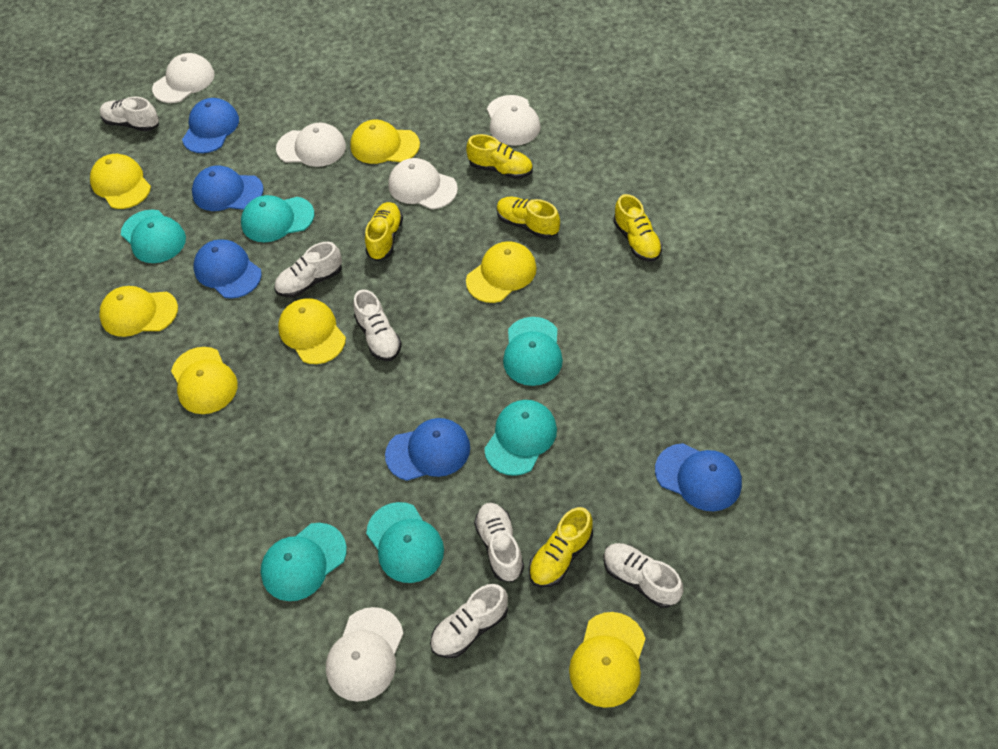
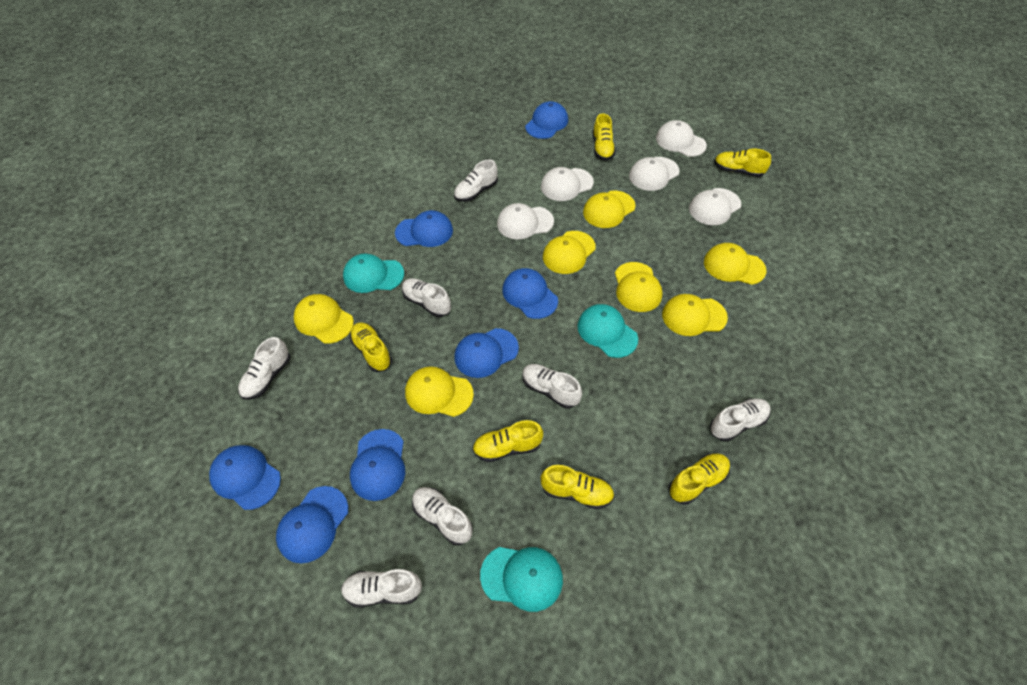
blue cap: [182,98,239,153] [192,165,264,211] [194,239,262,299] [385,418,470,481] [655,443,742,511] = 5 -> [209,445,281,510] [276,486,348,563] [350,429,405,501] [395,210,453,247] [454,328,519,378] [502,268,558,319] [525,101,568,139] = 7
turquoise cap: [121,209,186,263] [241,195,314,242] [261,523,347,601] [366,502,444,583] [484,400,557,476] [503,317,563,386] = 6 -> [343,253,404,293] [480,547,563,612] [577,304,638,358] = 3
white shoe: [100,97,159,132] [274,242,342,298] [353,289,402,361] [430,584,508,658] [474,503,524,582] [604,543,683,608] = 6 -> [238,337,291,400] [341,569,422,608] [402,278,451,317] [412,487,473,545] [454,159,498,202] [522,364,582,409] [710,398,771,442] = 7
yellow shoe: [365,202,403,261] [466,134,533,179] [497,197,560,239] [529,507,593,587] [613,194,663,262] = 5 -> [349,322,392,372] [472,420,543,462] [541,465,614,509] [593,113,616,160] [669,453,730,505] [714,149,771,177] = 6

